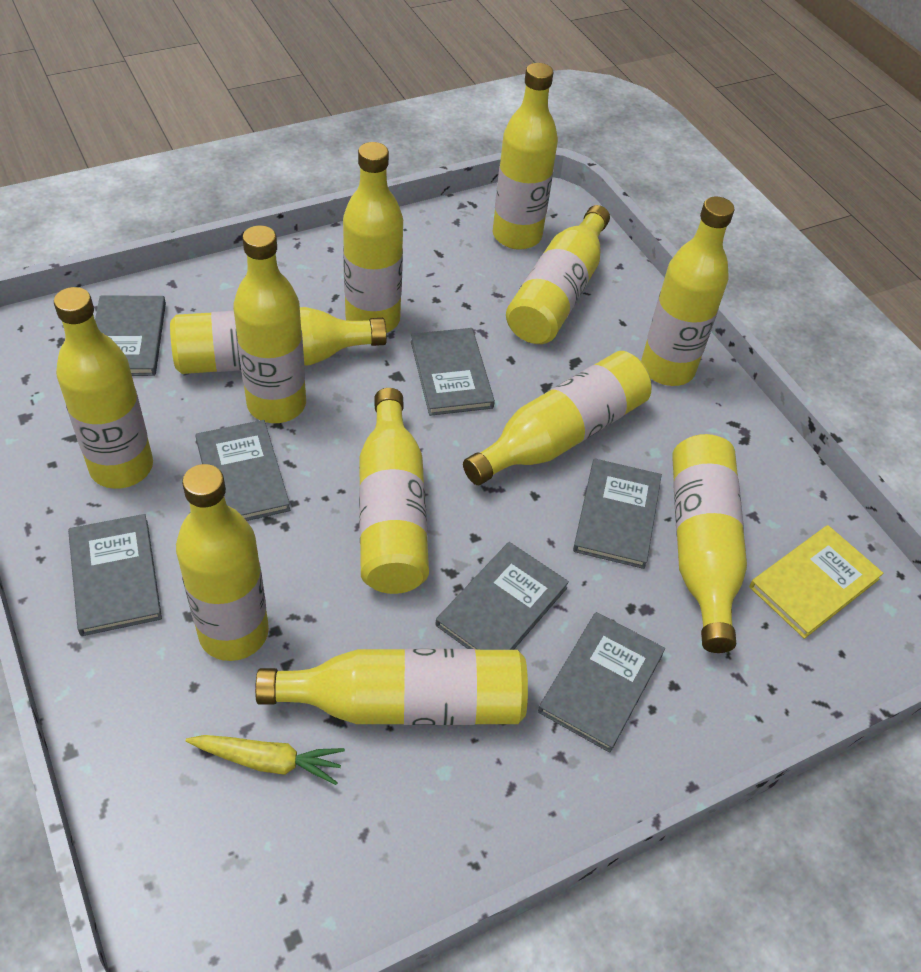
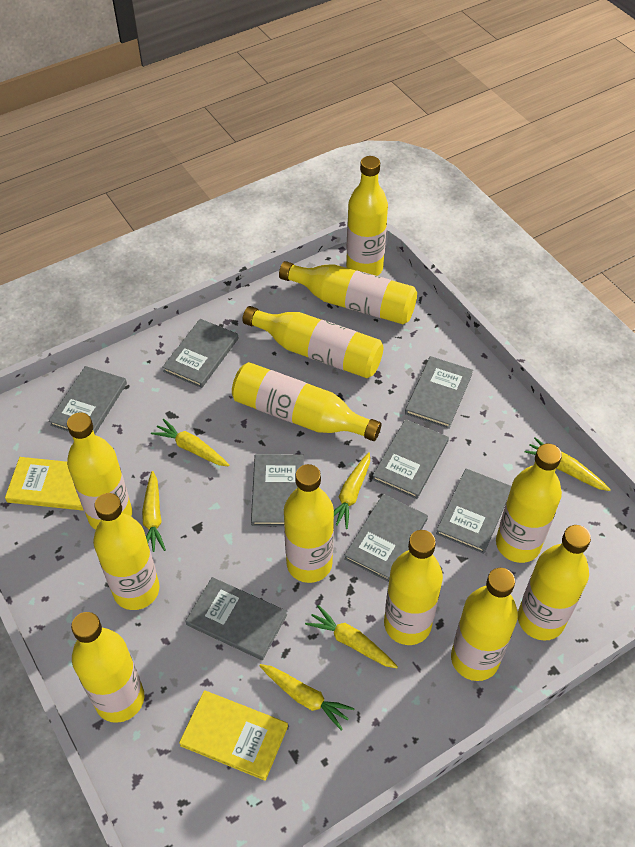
grey book: [68,514,162,636] [95,296,166,376] [196,420,290,521] [411,328,495,416] [436,542,569,650] [538,612,665,753] [573,459,662,569] = 7 -> [49,366,127,434] [162,319,238,388] [185,577,287,660] [251,454,304,526] [344,494,428,582] [372,419,449,499] [405,356,473,429] [436,469,511,554] = 8
yellow book: [749,525,883,639] = 1 -> [5,457,84,511] [179,690,288,781] = 2
yellow carrot: [186,735,345,785] = 1 -> [142,471,166,552] [151,419,229,466] [259,664,355,730] [305,605,398,668] [334,452,370,529] [525,438,611,491] = 6

